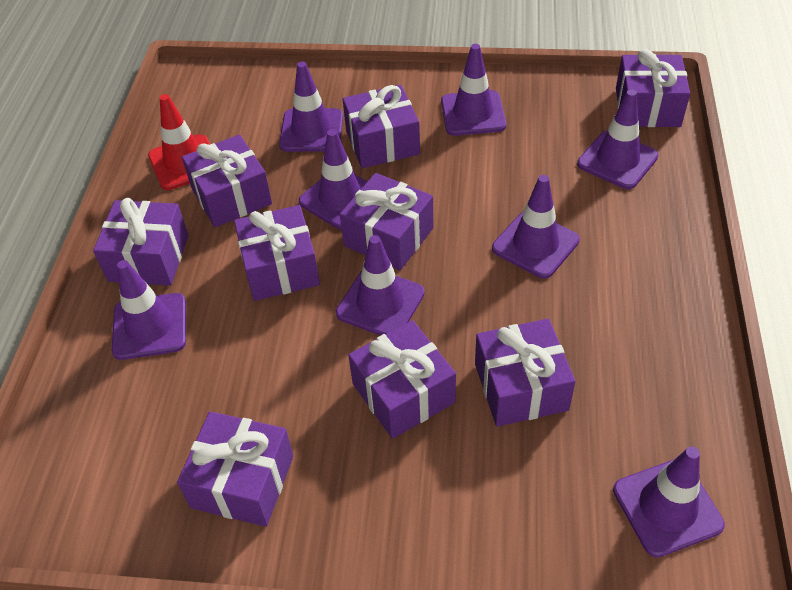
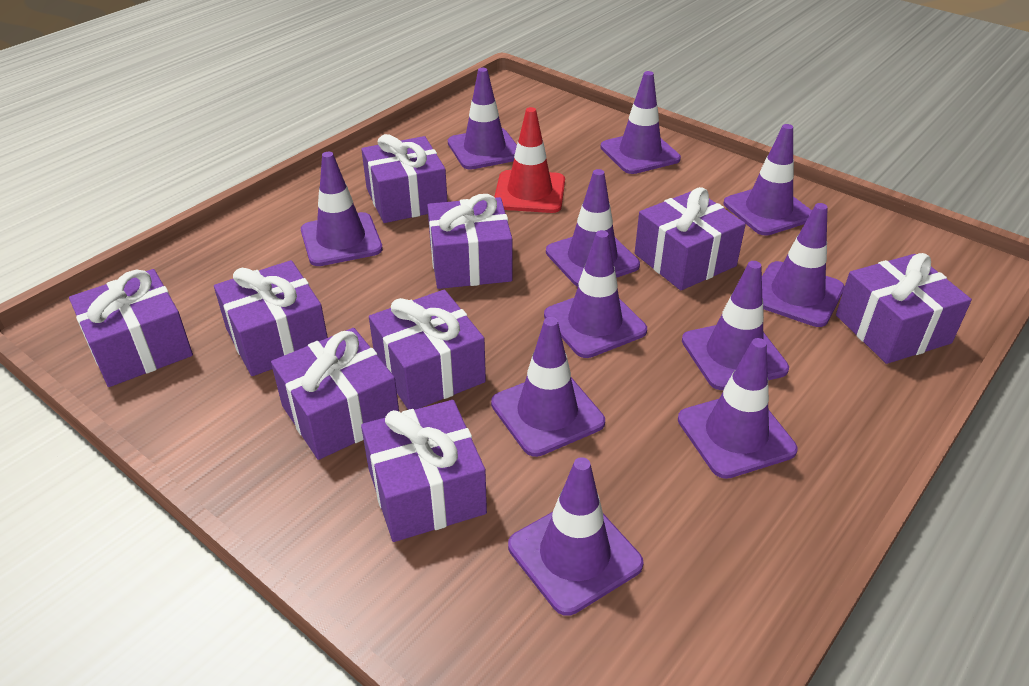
purple traffic cone: [112,260,186,360] [279,62,343,152] [299,129,367,229] [336,235,425,336] [441,44,506,136] [492,175,580,279] [577,89,659,189] [613,446,725,557] = 8 -> [301,152,383,266] [448,68,517,170] [491,317,605,457] [508,457,644,616] [544,230,647,358] [546,169,640,287] [600,71,681,174] [678,338,797,479] [682,261,789,390] [724,124,812,236] [762,203,845,327] = 11

